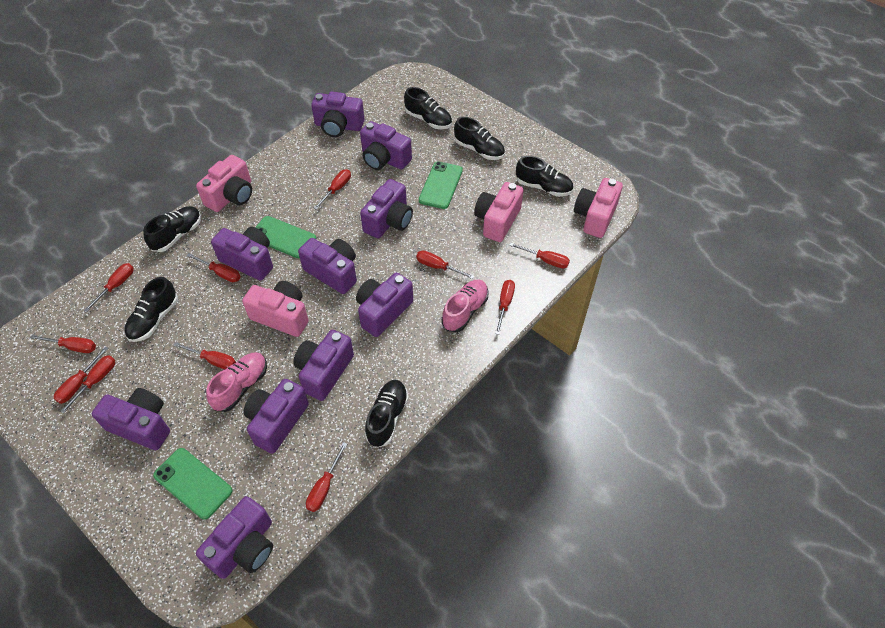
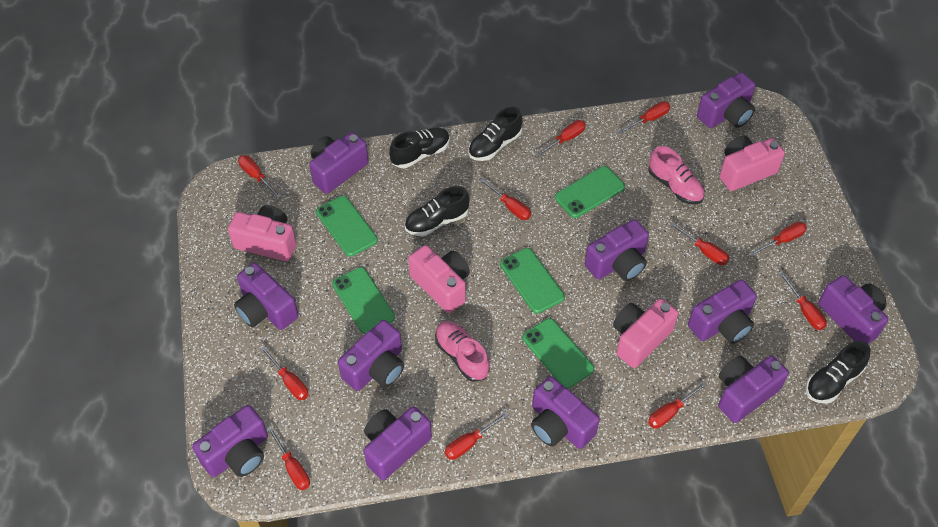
black shoe: [124,277,178,342] [143,206,201,252] [365,380,409,448] [404,87,452,129] [454,117,505,160] [516,156,573,197] = 6 -> [389,128,450,168] [405,186,470,236] [468,107,522,161] [806,341,870,403] = 4
green phone: [153,448,233,520] [255,216,316,258] [419,161,463,209] = 3 -> [316,196,378,257] [332,267,395,334] [500,248,565,314] [523,318,594,389] [555,166,625,218] = 5
purple camera: [92,388,170,450] [196,496,273,579] [211,227,273,281] [244,379,309,454] [293,330,354,401] [298,238,357,294] [311,91,364,137] [356,273,413,337] [360,121,412,170] [360,179,413,238] = 10 -> [192,405,268,477] [234,263,298,330] [309,132,369,194] [338,320,404,391] [364,406,432,480] [531,376,600,449] [585,219,649,281] [688,279,757,344] [697,72,755,128] [718,356,789,423] [818,275,888,344] = 11

